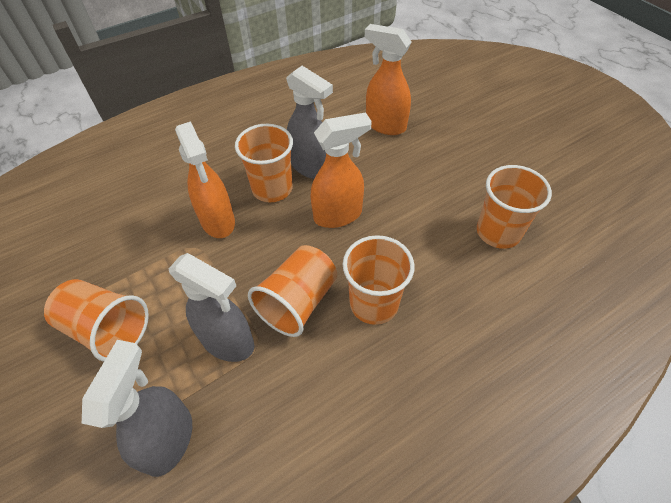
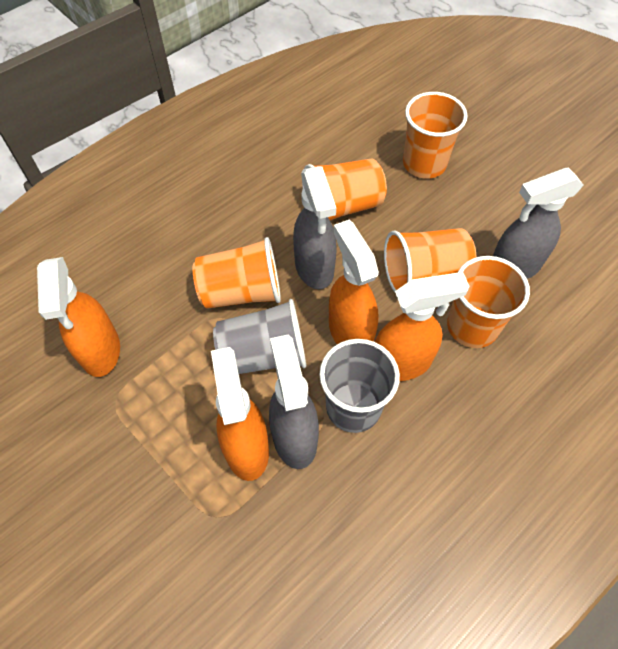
grey cup: none = 0 -> [213,299,306,374] [319,339,400,433] = 2
orange spray bottle: [175,121,235,238] [310,113,372,228] [365,24,412,135] = 3 -> [37,257,120,377] [211,347,269,481] [329,220,379,344] [375,272,470,381] = 4

